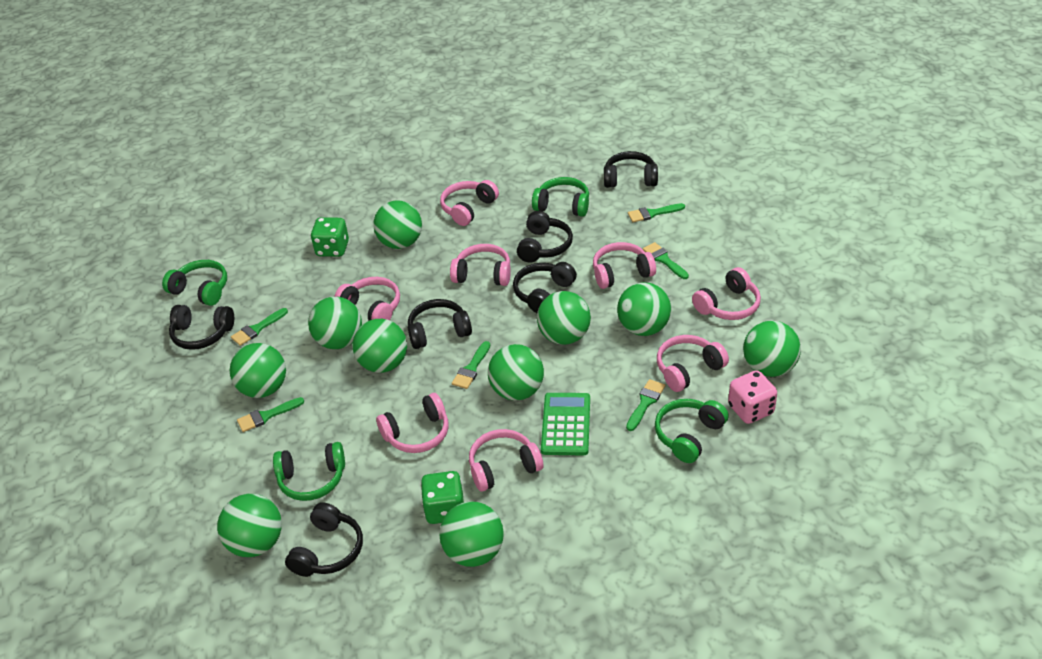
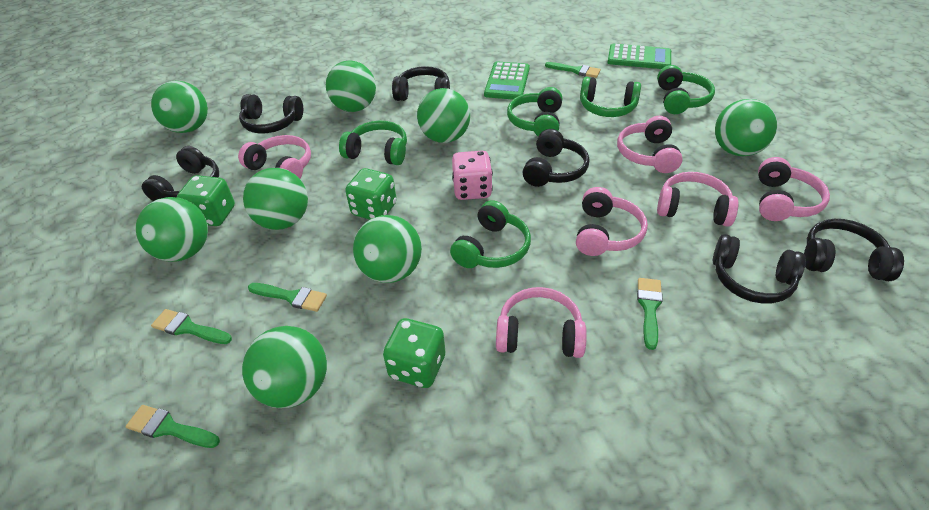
green ball: [217,494,282,557] [230,343,286,398] [308,297,362,349] [353,319,407,373] [373,200,422,249] [439,501,504,567] [488,344,544,401] [537,291,591,345] [617,282,671,336] [743,321,801,377] = 10 -> [136,197,208,262] [151,81,208,133] [242,326,327,408] [243,168,308,230] [326,60,376,112] [353,215,422,283] [417,88,470,143] [715,99,777,156] = 8
green brush: [231,308,288,346] [237,397,304,432] [452,341,490,389] [626,379,665,431] [628,203,685,222] [643,242,689,279] = 6 -> [126,405,220,448] [151,309,232,344] [248,283,327,312] [545,62,601,78] [637,278,663,350] = 5
green calculator: [541,393,590,455] = 1 -> [484,61,530,100] [607,43,671,69] = 2
green dice: [310,217,349,257] [421,471,464,524] = 2 -> [177,175,235,226] [345,168,397,220] [383,318,445,388] = 3
green headphones: [162,260,227,306] [273,442,345,501] [532,177,589,217] [655,399,729,463] = 4 -> [339,121,407,165] [450,200,531,268] [507,87,562,137] [580,77,641,117] [657,65,715,114] = 5
pink headphones: [335,277,400,320] [376,393,449,453] [440,180,499,226] [450,244,511,286] [469,429,543,492] [593,242,656,289] [657,335,729,392] [692,267,761,320] = 8 -> [238,135,311,179] [496,287,587,358] [576,187,648,256] [617,116,683,173] [657,172,739,227] [758,157,830,221] = 6

